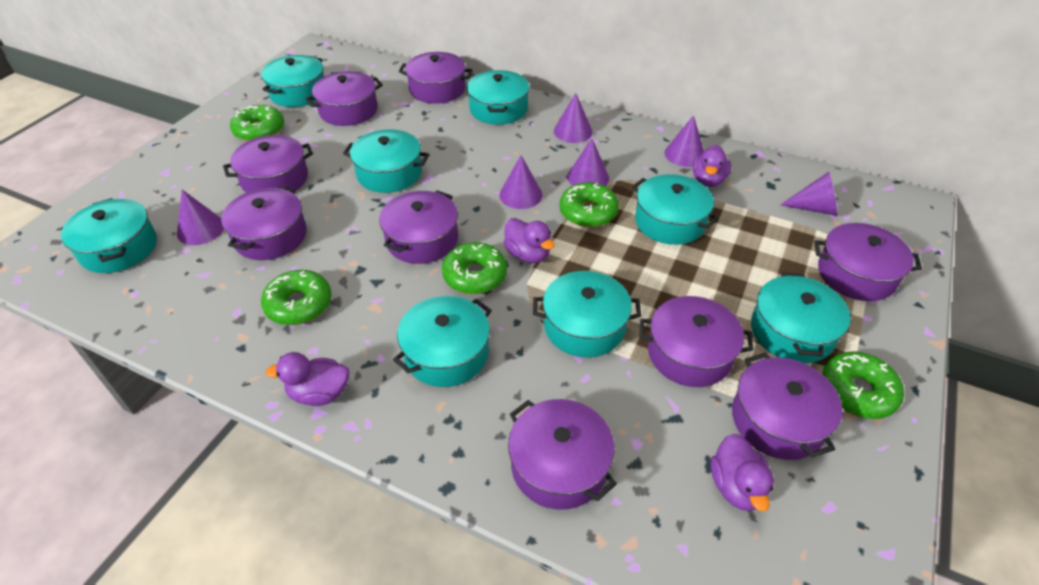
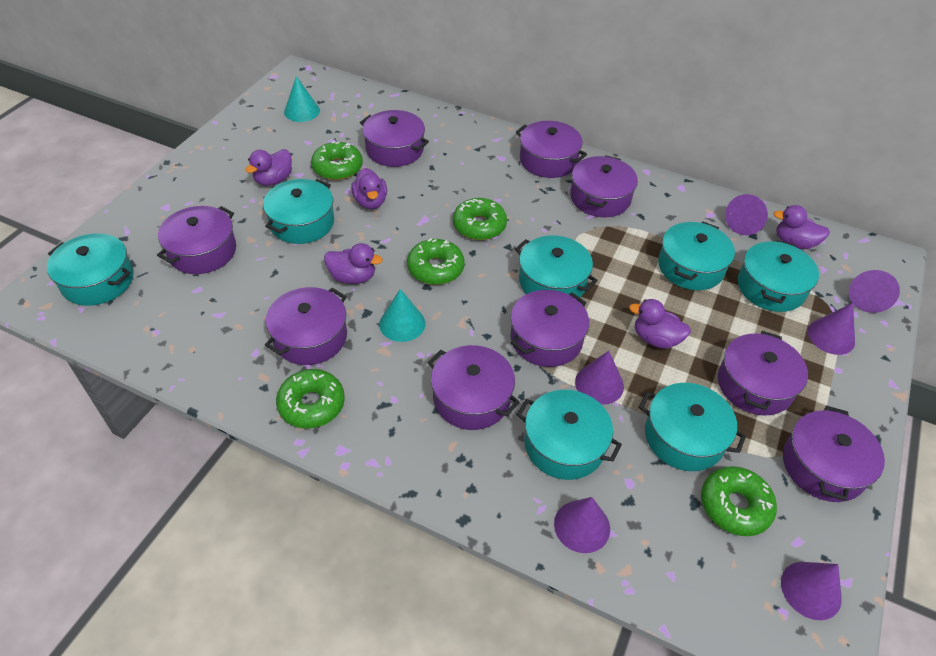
purple duck: [265,352,349,406] [504,218,555,263] [692,145,731,187] [711,434,774,512] = 4 -> [245,149,292,186] [324,243,383,284] [351,168,387,209] [629,299,691,349] [773,205,830,249] = 5
turquoise cone: none = 0 -> [284,76,320,122] [379,289,425,342] = 2
turquoise pot: [61,198,157,273] [261,55,324,107] [343,129,429,193] [393,296,492,387] [467,70,530,125] [533,271,641,358] [632,174,719,245] [751,273,851,363] = 8 -> [47,233,133,306] [263,179,334,244] [515,235,598,297] [516,390,622,480] [639,383,746,471] [658,222,735,290] [738,240,819,312] = 7

